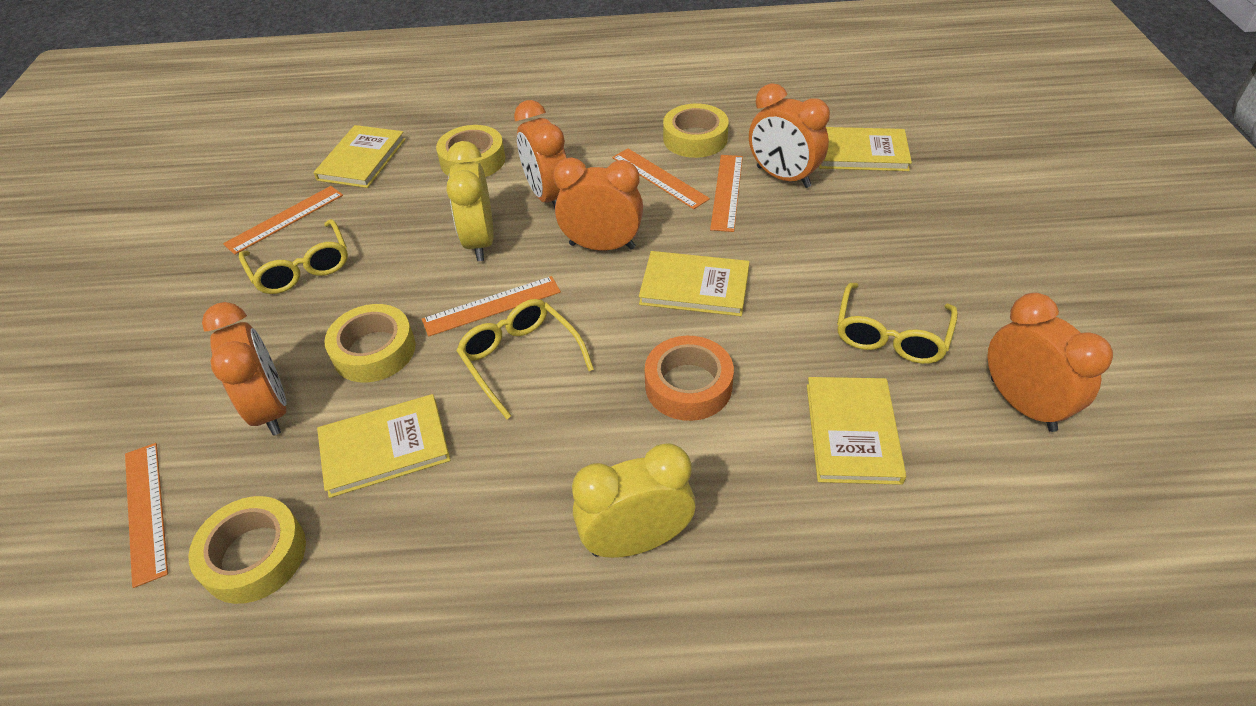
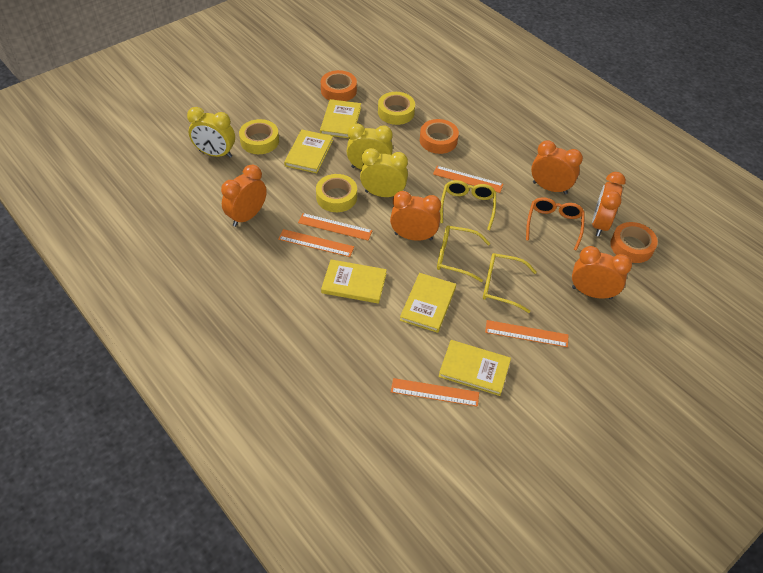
orange glasses: none = 0 -> [526,197,585,251] = 1
orange tape: [645,336,734,421] = 1 -> [321,70,357,101] [420,119,459,154] [610,222,658,263] = 3
yellow clock: [446,141,494,261] [572,443,696,558] = 2 -> [187,107,235,158] [346,123,393,169] [360,148,408,197] = 3
yellow tape: [188,496,306,604] [324,304,415,382] [436,125,505,177] [663,103,729,158] = 4 -> [239,119,279,154] [316,174,357,212] [378,92,415,125] = 3

